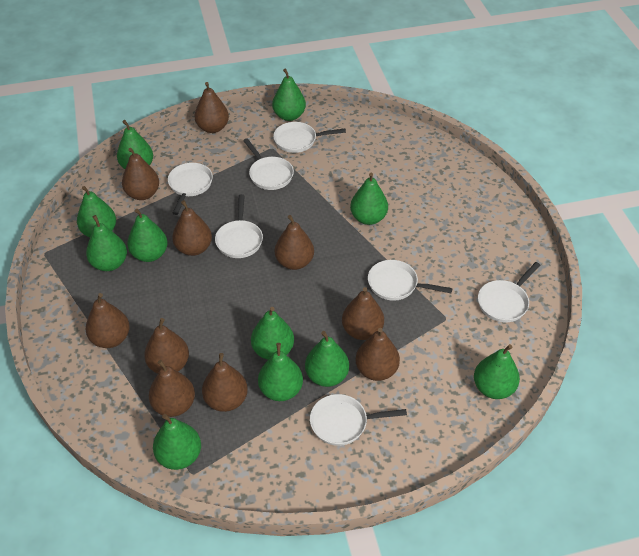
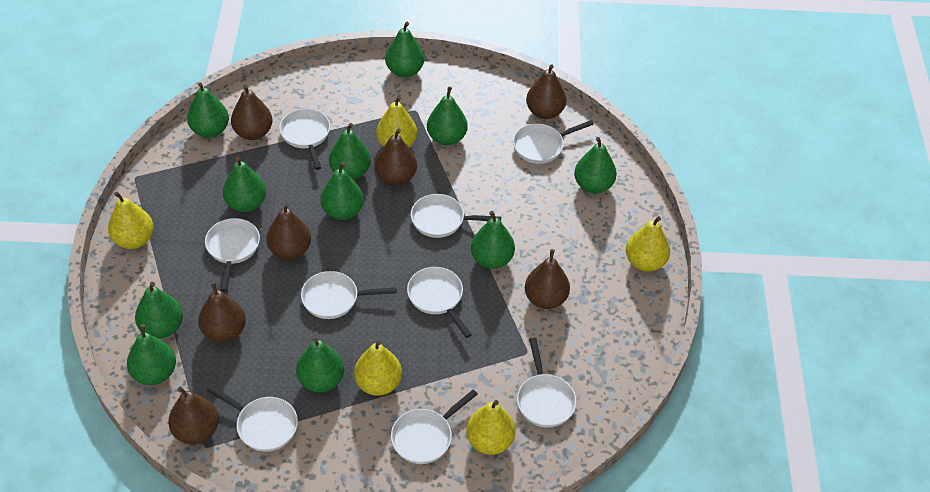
brown pear: [86,293,130,348] [122,148,159,200] [144,318,189,374] [149,360,195,417] [172,200,212,256] [195,82,229,133] [202,353,248,412] [275,215,314,270] [342,287,384,340] [356,328,400,381] = 10 -> [168,387,219,444] [198,282,246,342] [231,85,272,140] [266,203,311,260] [375,128,417,185] [525,249,570,309] [526,64,566,119] = 7
white pan: [168,163,213,215] [215,194,263,258] [243,138,294,190] [273,122,346,153] [310,394,407,446] [368,260,453,301] [478,262,540,322] = 7 -> [205,218,260,292] [207,385,298,452] [279,108,330,170] [301,271,397,319] [391,389,478,464] [407,267,472,338] [411,194,501,238] [513,120,594,164] [517,338,576,428] = 9
yellow pear: none = 0 -> [108,192,154,249] [354,341,402,396] [376,96,417,147] [466,400,516,455] [626,216,670,272] = 5

